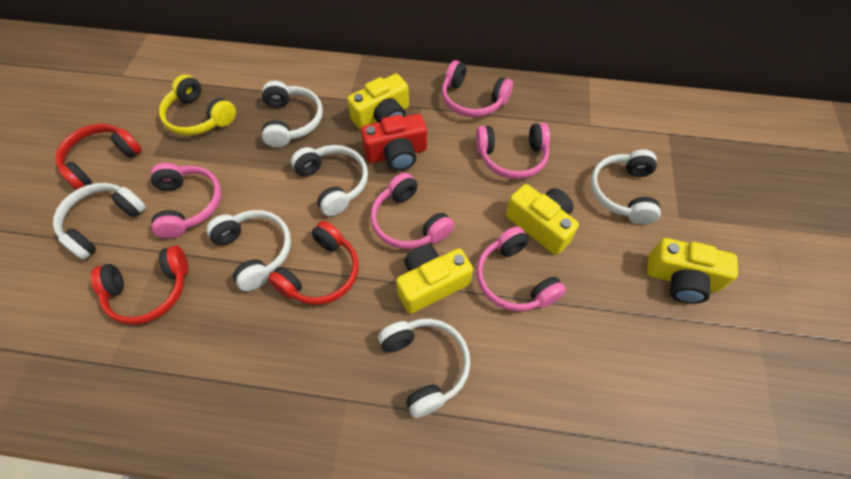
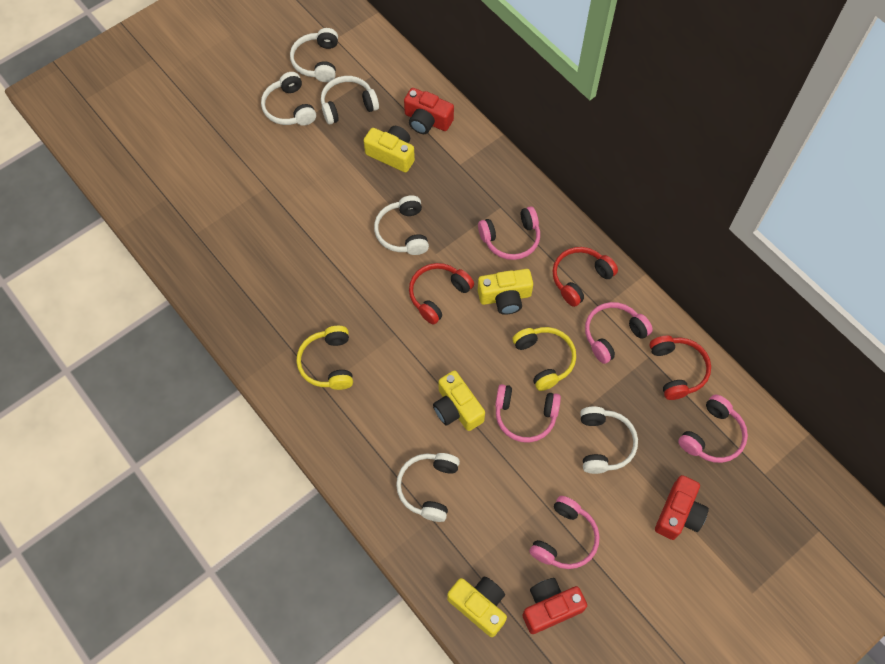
red camera: [361,114,427,171] = 1 -> [404,88,454,134] [522,578,587,634] [655,475,709,540] = 3
yellow headphones: [159,75,236,135] = 1 -> [297,326,353,390] [512,327,576,391] = 2

